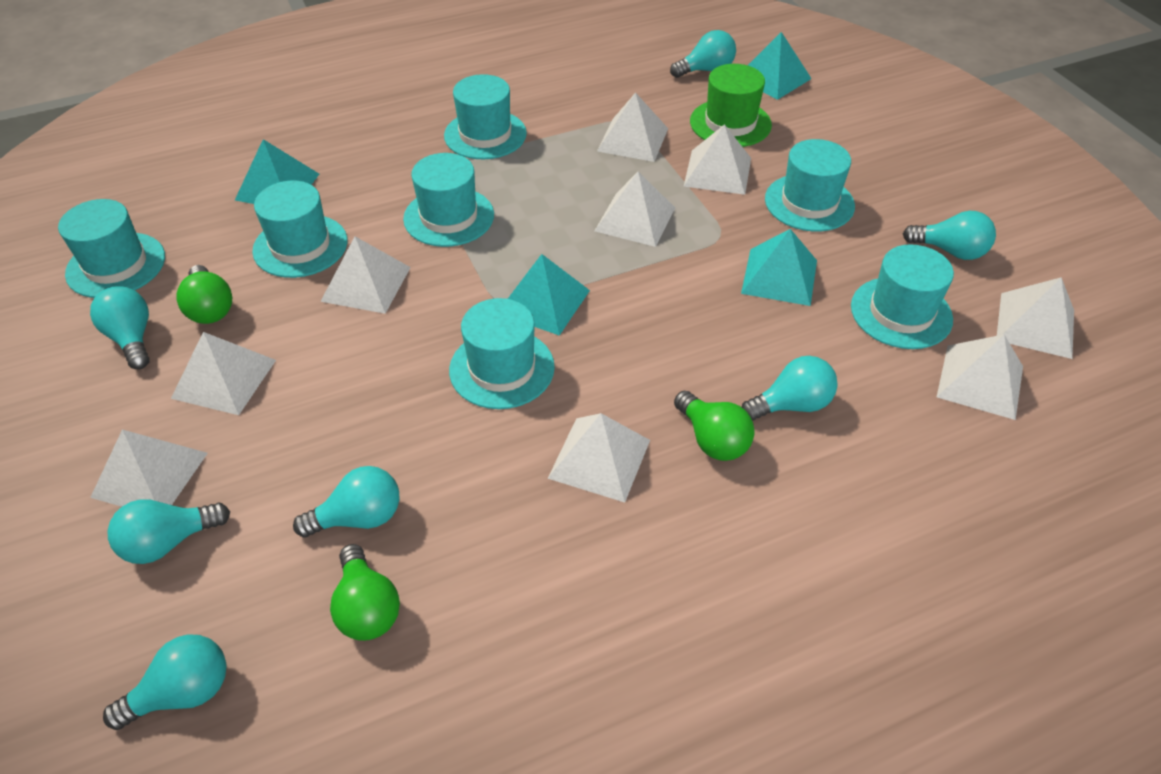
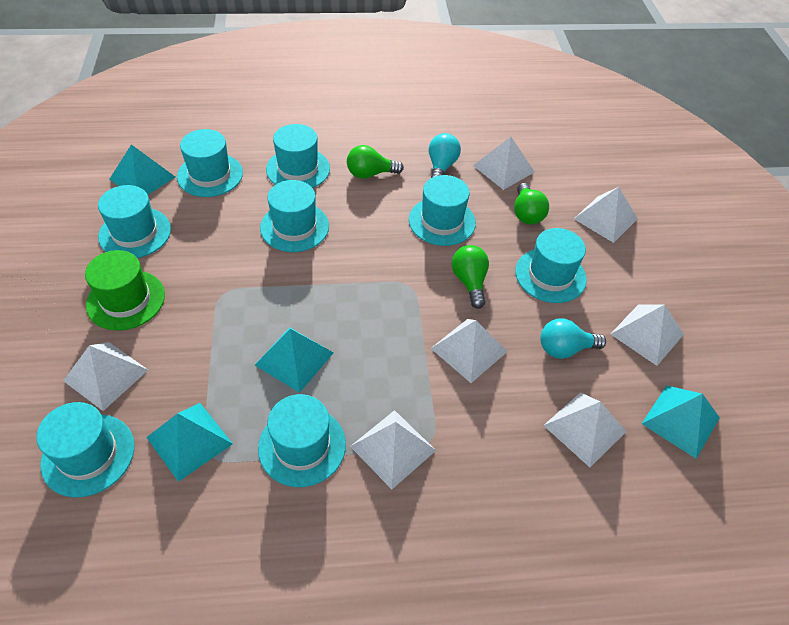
turquoise hat: [58,199,165,298] [252,181,347,278] [403,153,494,247] [444,74,527,159] [449,298,555,409] [765,139,855,231] [851,244,954,349] = 7 -> [36,402,135,497] [98,185,171,258] [177,129,243,197] [258,394,346,487] [260,180,329,252] [266,124,330,188] [409,175,476,246] [515,228,587,303] = 8
turquoise light bulb: [90,286,150,369] [103,634,227,730] [107,499,230,564] [293,466,400,538] [670,30,736,78] [742,356,838,421] [903,211,996,260] = 7 -> [429,133,461,179] [540,318,606,359] = 2
white pyramid: [90,430,208,507] [171,332,276,415] [320,236,411,314] [548,413,650,503] [595,172,675,247] [597,92,668,162] [684,124,751,195] [937,334,1023,420] [997,277,1074,359] = 9 -> [63,342,148,411] [350,410,436,489] [430,319,508,383] [473,137,534,190] [543,392,627,467] [574,187,638,243] [611,304,684,366] = 7

